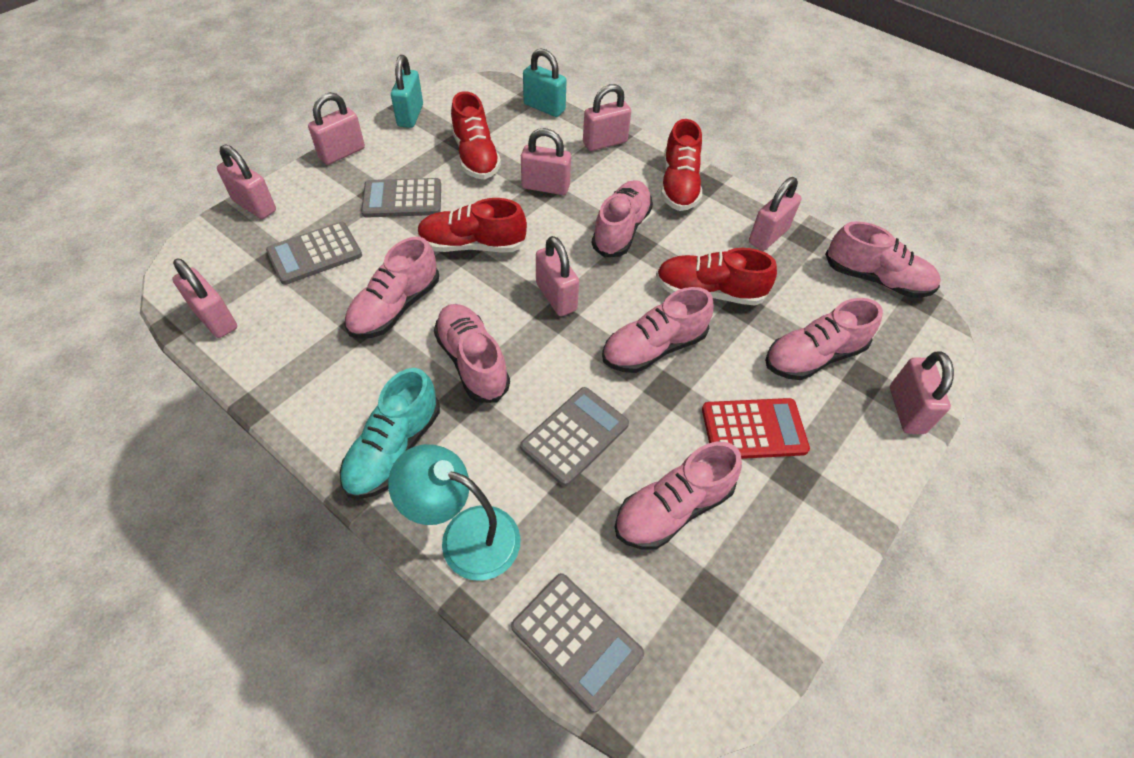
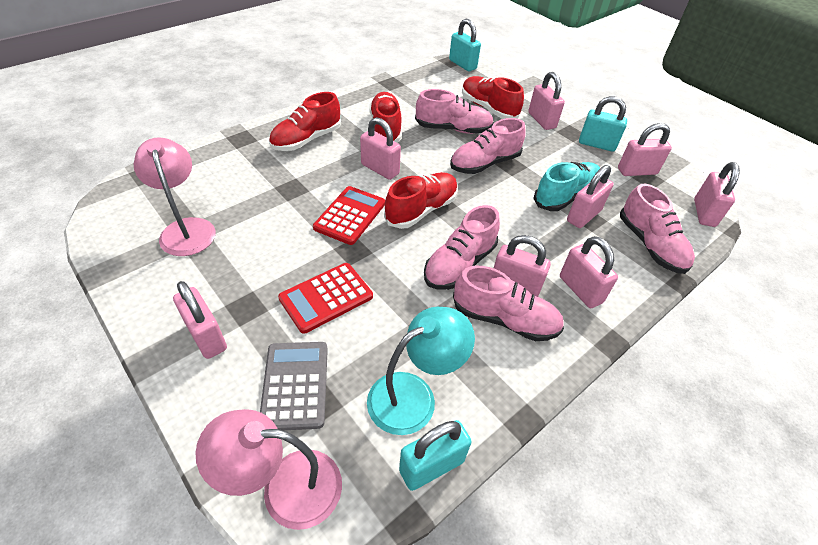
grey calculator: [266,222,362,285] [361,178,441,218] [511,573,644,713] [520,387,629,486] = 4 -> [260,342,328,430] = 1
pink lamp: none = 0 -> [134,137,216,256] [195,409,342,530] = 2
pink shoe: [345,237,439,339] [434,304,510,403] [592,180,653,257] [602,287,713,373] [615,442,742,549] [765,298,883,380] [825,221,941,298] = 7 -> [415,89,494,134] [424,205,500,290] [450,118,526,174] [453,266,564,341] [620,184,695,274] = 5
red calculator: [702,398,810,459] = 1 -> [278,263,373,334] [313,186,385,245] = 2
turquoise padlock: [391,55,423,128] [523,48,567,117] = 2 -> [399,420,471,491] [449,19,481,71] [579,96,627,152] = 3

